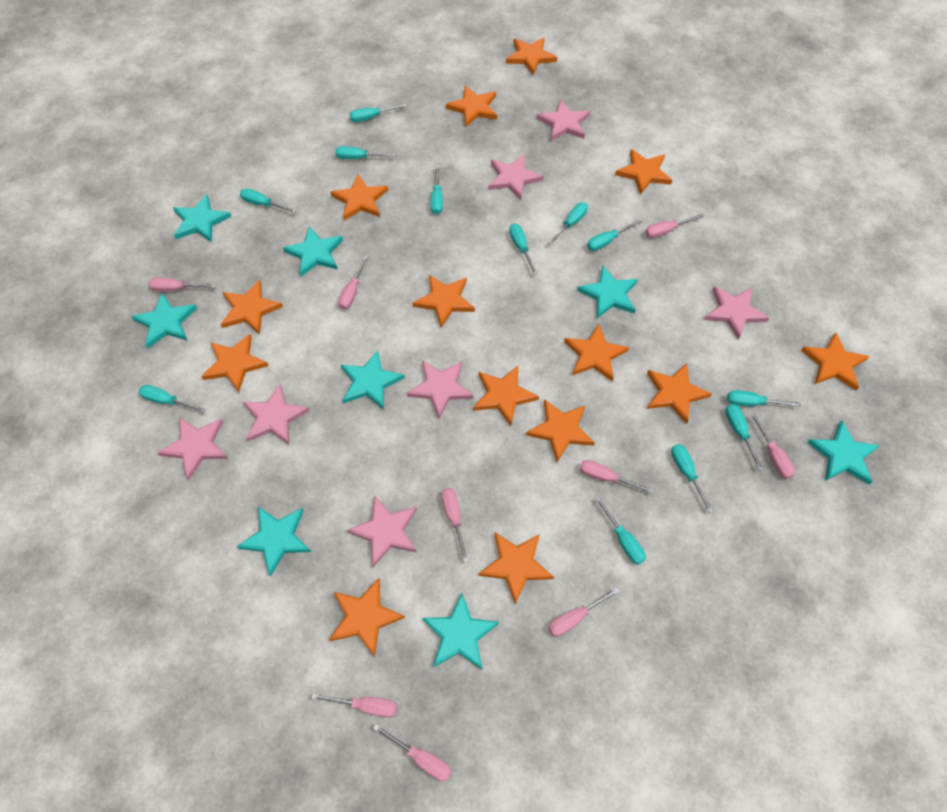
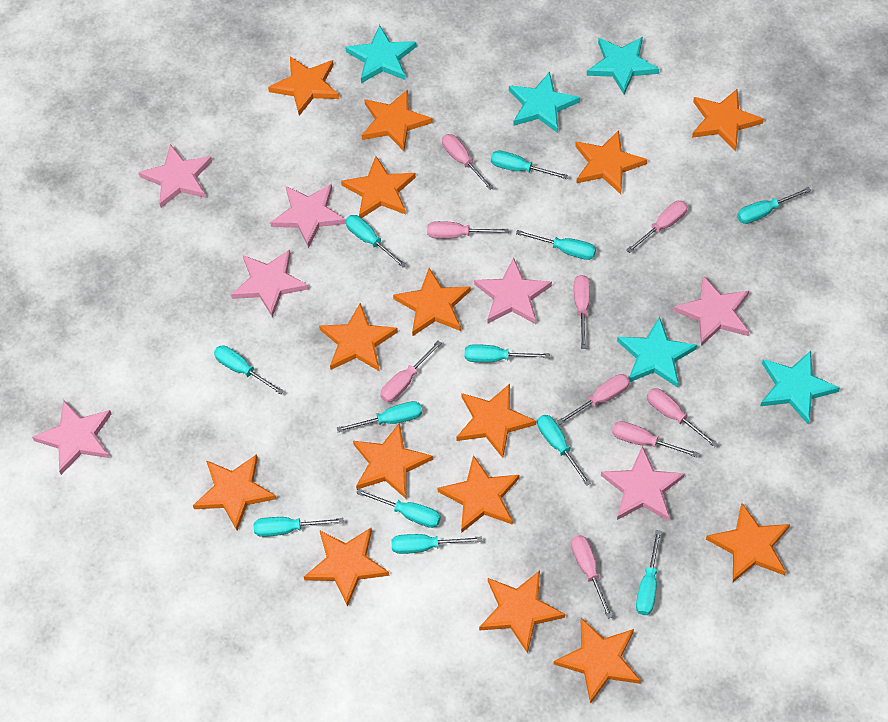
orange star: [201,334,269,392] [221,280,283,335] [329,578,405,657] [331,174,388,221] [413,275,475,328] [446,86,497,127] [473,366,539,426] [479,532,554,604] [506,38,557,75] [526,399,595,462] [564,324,629,381] [615,149,672,195] [647,363,712,424] [801,332,870,390] = 14 -> [193,454,276,531] [268,56,339,116] [304,528,389,607] [319,303,398,372] [341,156,416,218] [353,423,433,499] [361,89,433,151] [393,268,471,336] [438,455,519,533] [456,384,536,458] [479,570,565,654] [554,618,641,704] [575,130,647,194] [692,89,764,151] [706,503,790,582] = 15
turquoise star: [131,293,197,348] [173,194,231,242] [237,506,311,577] [283,226,343,277] [341,350,405,410] [422,593,499,670] [577,266,638,318] [807,420,880,484] = 8 -> [345,25,417,83] [509,72,580,133] [587,37,659,94] [617,316,697,388] [760,351,840,424] = 5

